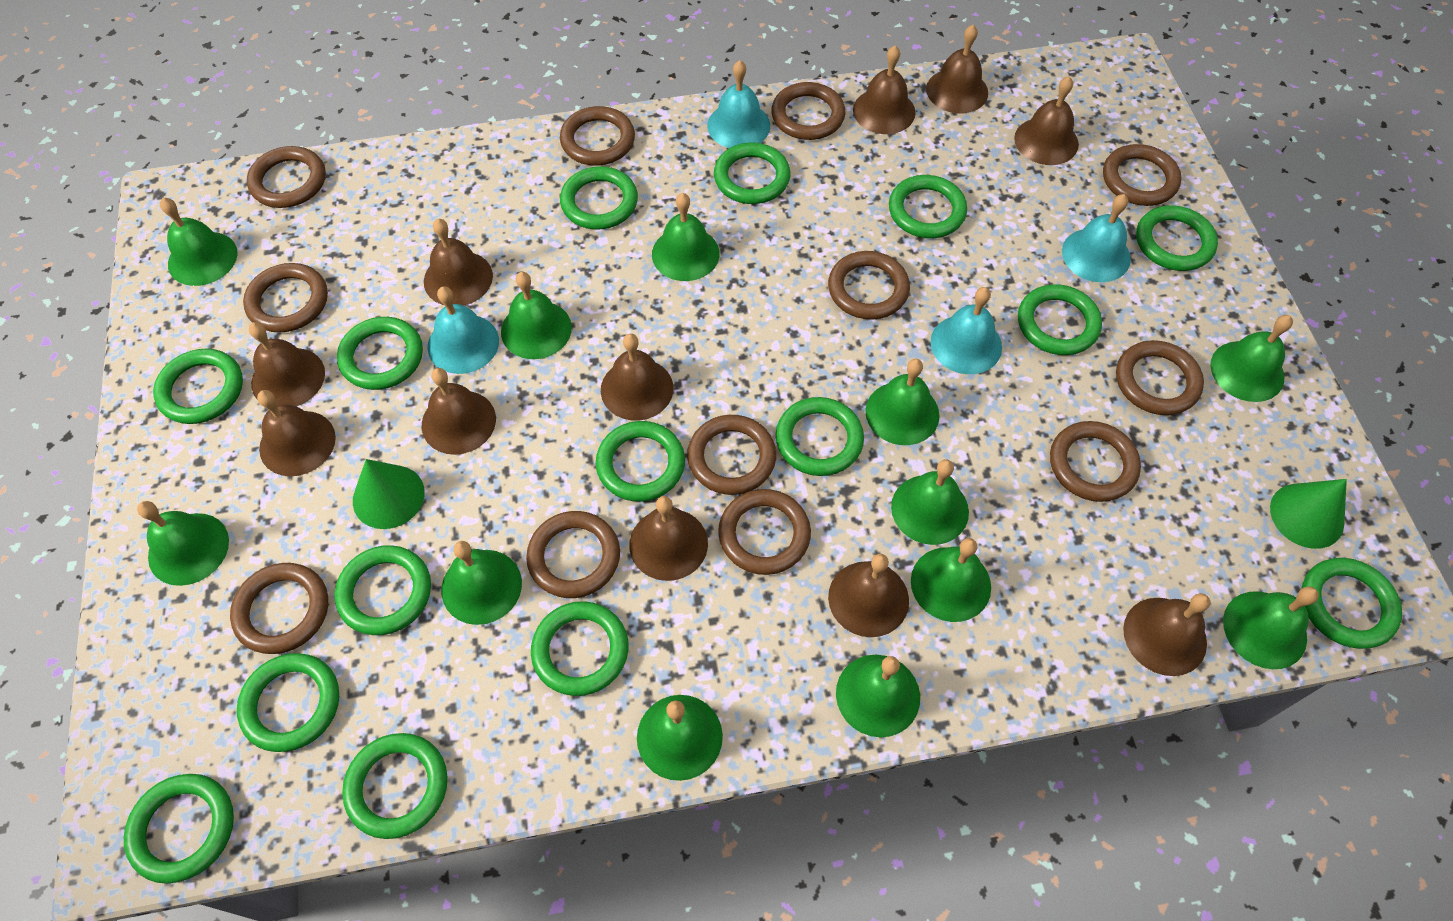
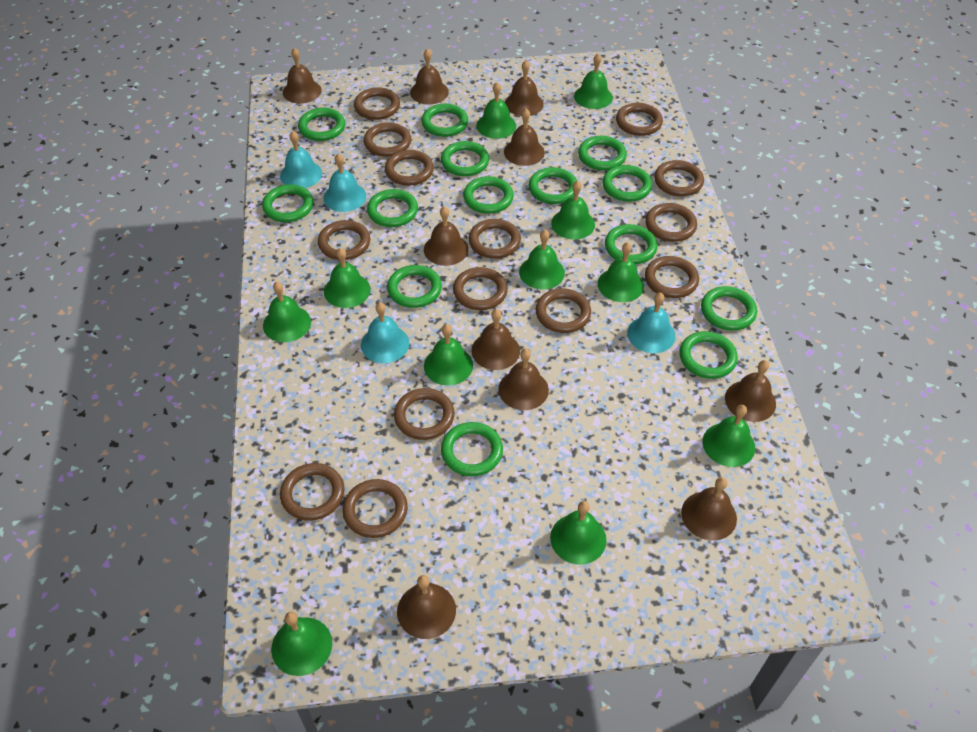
brown bell: [249,322,325,406] [257,390,336,476] [422,368,496,455] [424,219,493,306] [601,334,674,420] [629,496,708,581] [828,554,909,637] [853,46,916,134] [926,25,988,113] [1014,76,1079,165] [1123,593,1210,676] = 11 -> [283,48,322,104] [397,575,456,639] [410,49,449,104] [424,206,468,266] [471,309,520,370] [498,348,549,410] [504,109,545,166] [505,60,544,116] [681,477,737,541] [725,360,776,422] = 10
brown ring: [230,563,328,654] [243,263,328,333] [247,146,326,208] [526,511,620,598] [560,106,635,166] [687,415,776,495] [718,489,811,575] [771,82,845,140] [828,251,910,320] [1050,421,1141,502] [1103,144,1182,206] [1116,340,1204,415] = 12 -> [280,463,345,521] [318,220,370,260] [342,479,408,538] [354,87,400,120] [364,122,411,157] [385,150,434,186] [394,388,455,440] [453,267,508,310] [468,219,521,259] [536,289,591,333] [616,103,663,136] [645,203,697,242] [645,256,699,298] [654,160,704,196] = 14
green bell: [137,501,229,586] [160,198,238,286] [441,541,522,625] [501,272,572,359] [637,695,723,781] [652,193,720,281] [836,655,920,737] [865,359,940,445] [891,459,969,545] [911,538,991,622] [1210,315,1293,402] [1223,586,1319,669] = 12 -> [263,281,311,342] [271,611,332,676] [324,248,371,308] [424,324,473,386] [476,82,516,139] [519,230,565,289] [550,501,607,565] [551,181,595,240] [574,53,613,109] [598,242,644,302] [703,405,755,467] = 11
green cone: [353,459,425,529] [1270,479,1347,549] = 2 -> none = 0
green ring: [124,774,234,884] [153,348,243,424] [237,653,339,752] [335,545,431,635] [337,317,423,390] [342,733,447,839] [531,601,629,696] [560,166,638,230] [596,421,685,502] [714,143,790,204] [776,397,864,476] [889,175,967,238] [1018,284,1102,355] [1136,205,1218,271] [1302,558,1402,649] = 15 -> [262,184,314,222] [298,108,345,141] [367,189,418,227] [387,265,442,308] [421,104,468,137] [441,141,489,176] [441,422,503,476] [463,176,514,214] [529,167,577,204] [578,136,627,171] [602,165,652,202] [605,224,657,264] [679,331,738,379] [701,286,757,331] = 14

